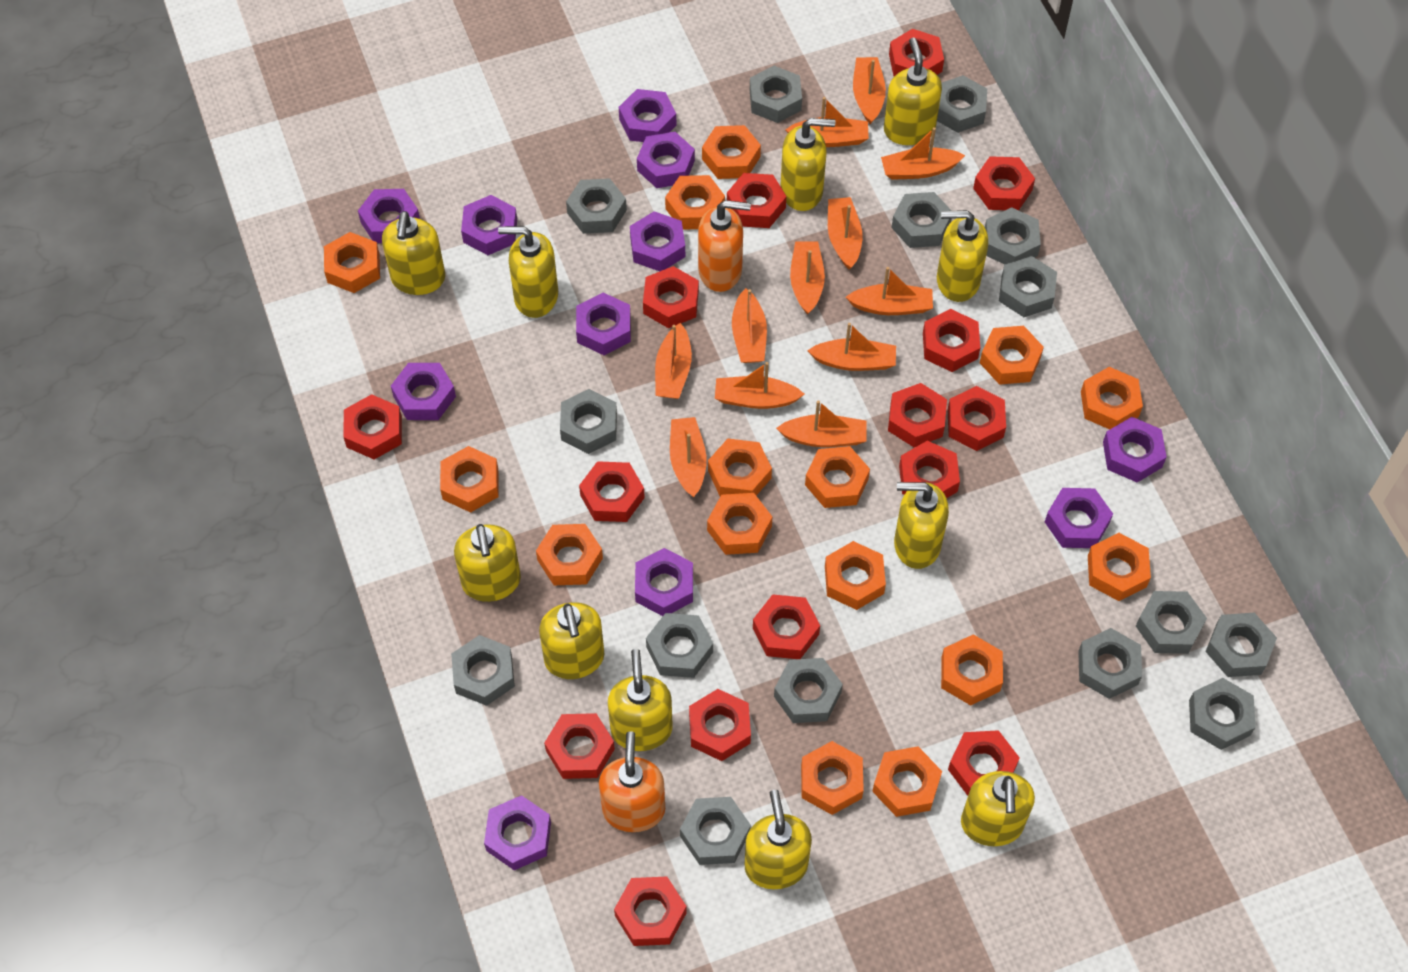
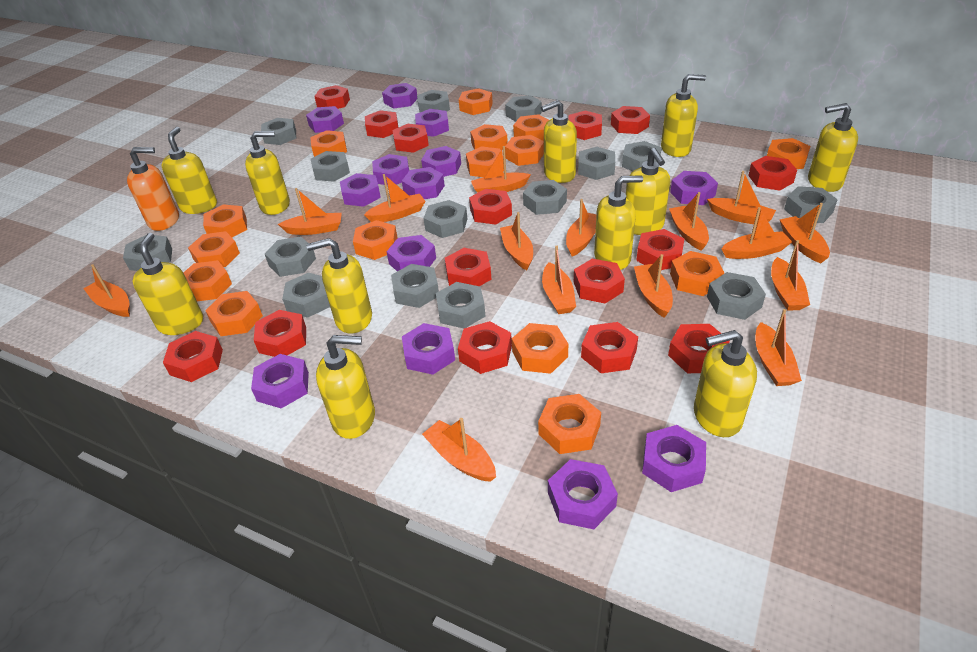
orange boat: [655,323,692,399] [670,417,707,497] [715,362,804,409] [732,288,767,363] [776,400,867,447] [786,97,869,147] [790,241,825,315] [807,323,896,371] [828,197,863,269] [846,267,933,315] [853,57,886,124] [881,127,965,180] = 12 -> [83,264,130,317] [278,188,342,235] [364,174,426,222] [422,418,496,482] [471,146,531,193] [500,212,533,270] [542,246,576,314] [566,199,596,256] [634,254,673,317] [669,192,709,251] [707,171,776,224] [721,207,792,259] [755,309,802,386] [771,240,810,311] [780,203,830,263] = 15
orange soap dispenser: [599,731,665,832] [698,200,751,292] = 2 -> [127,147,179,231] = 1
purple nut: [358,189,420,243] [391,363,456,420] [461,195,517,255] [484,795,551,870] [576,293,631,355] [619,89,676,142] [630,211,685,271] [635,548,693,616] [637,132,695,188] [1045,488,1113,548] [1103,417,1166,482] = 11 -> [251,354,309,408] [306,106,344,133] [340,173,381,207] [372,154,409,185] [382,83,417,108] [386,235,436,271] [402,167,445,199] [402,323,455,375] [415,109,449,137] [421,146,461,177] [548,459,618,529] [642,425,706,492] [670,171,718,205] = 13

